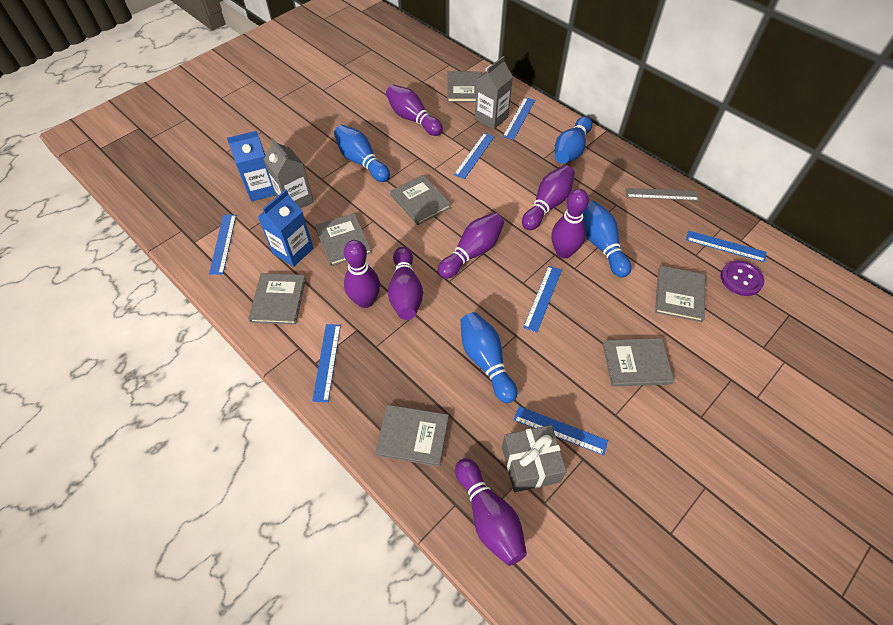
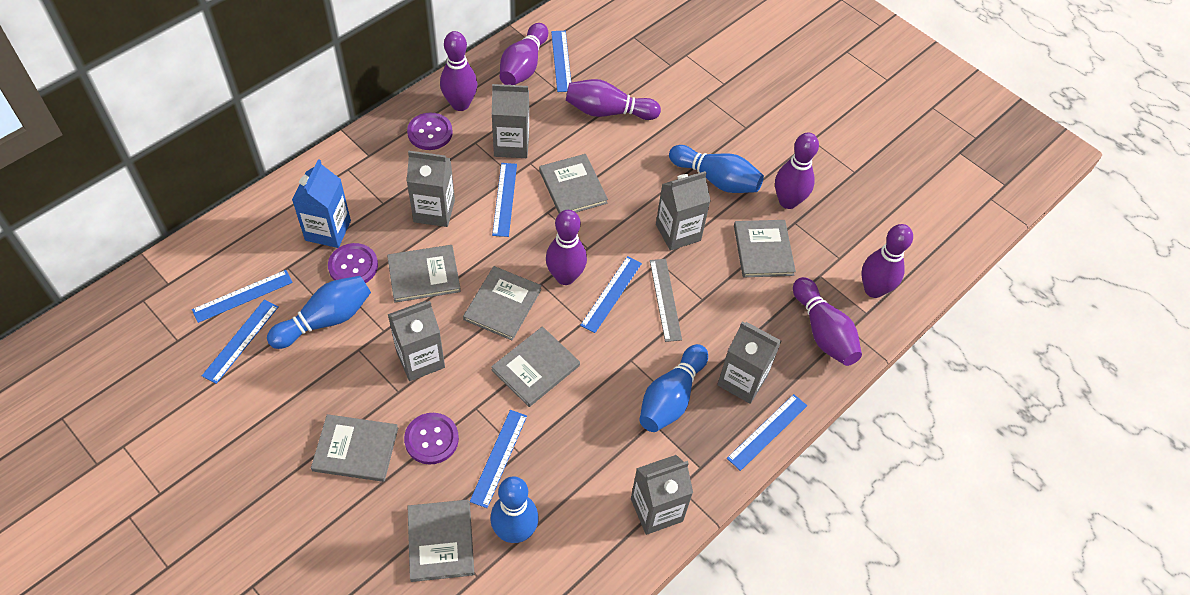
blue carton: [227,131,276,202] [258,189,313,267] = 2 -> [292,159,351,248] = 1
grey carton: [264,137,314,209] [475,56,513,129] = 2 -> [388,301,445,381] [407,151,455,227] [492,84,529,158] [631,455,693,535] [656,171,711,251] [717,322,781,404] = 6
grey gift: [502,425,567,492] = 1 -> none = 0
purple button: [720,261,765,296] = 1 -> [328,243,378,283] [404,413,459,465] [407,113,453,150] = 3

